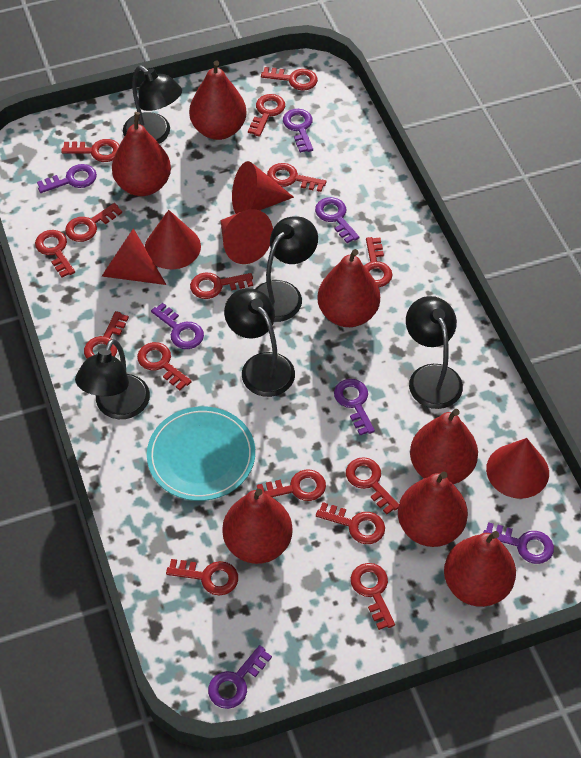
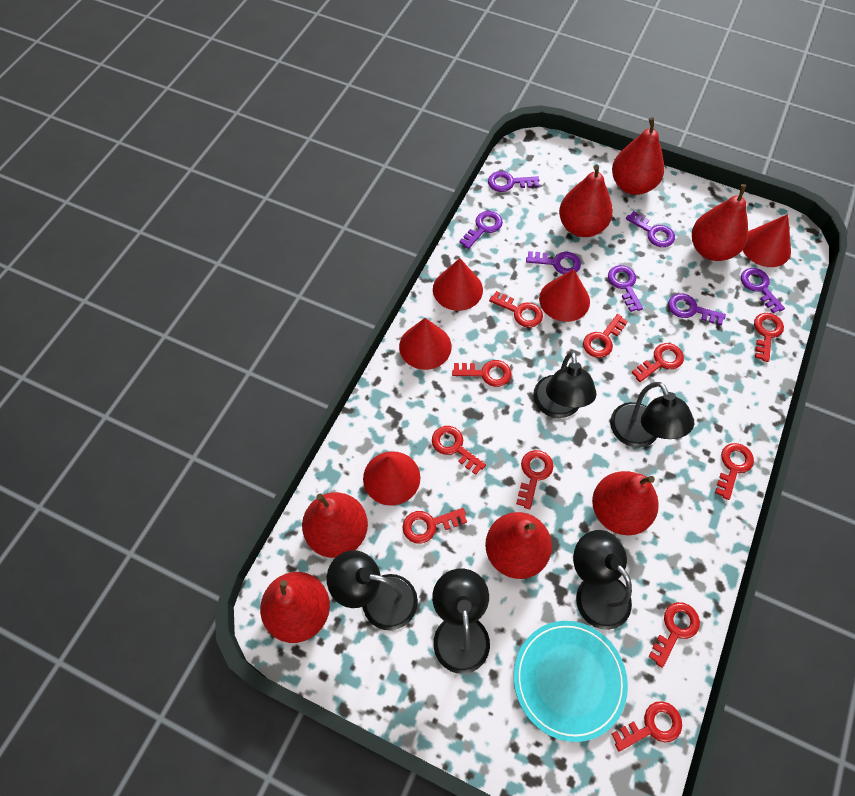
red key: [35,230,75,277] [61,139,119,162] [65,203,122,242] [84,311,129,358] [137,342,192,390] [166,559,238,595] [190,272,253,299] [248,94,285,137] [257,469,326,501] [261,67,318,91] [267,163,326,192] [316,502,385,544] [346,457,399,514] [351,563,395,630] [364,237,393,287] = 15 -> [403,508,467,543] [432,426,486,475] [452,360,512,387] [489,291,543,328] [516,450,554,509] [583,314,628,358] [612,701,682,752] [631,343,684,382] [648,602,700,668] [715,443,754,500] [754,313,784,362] = 11

